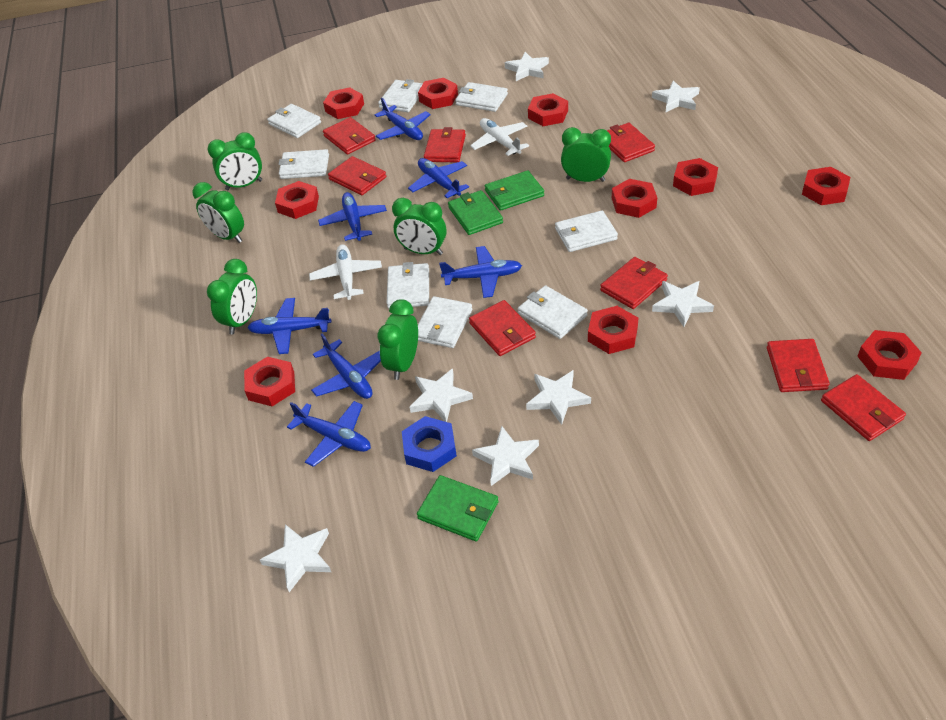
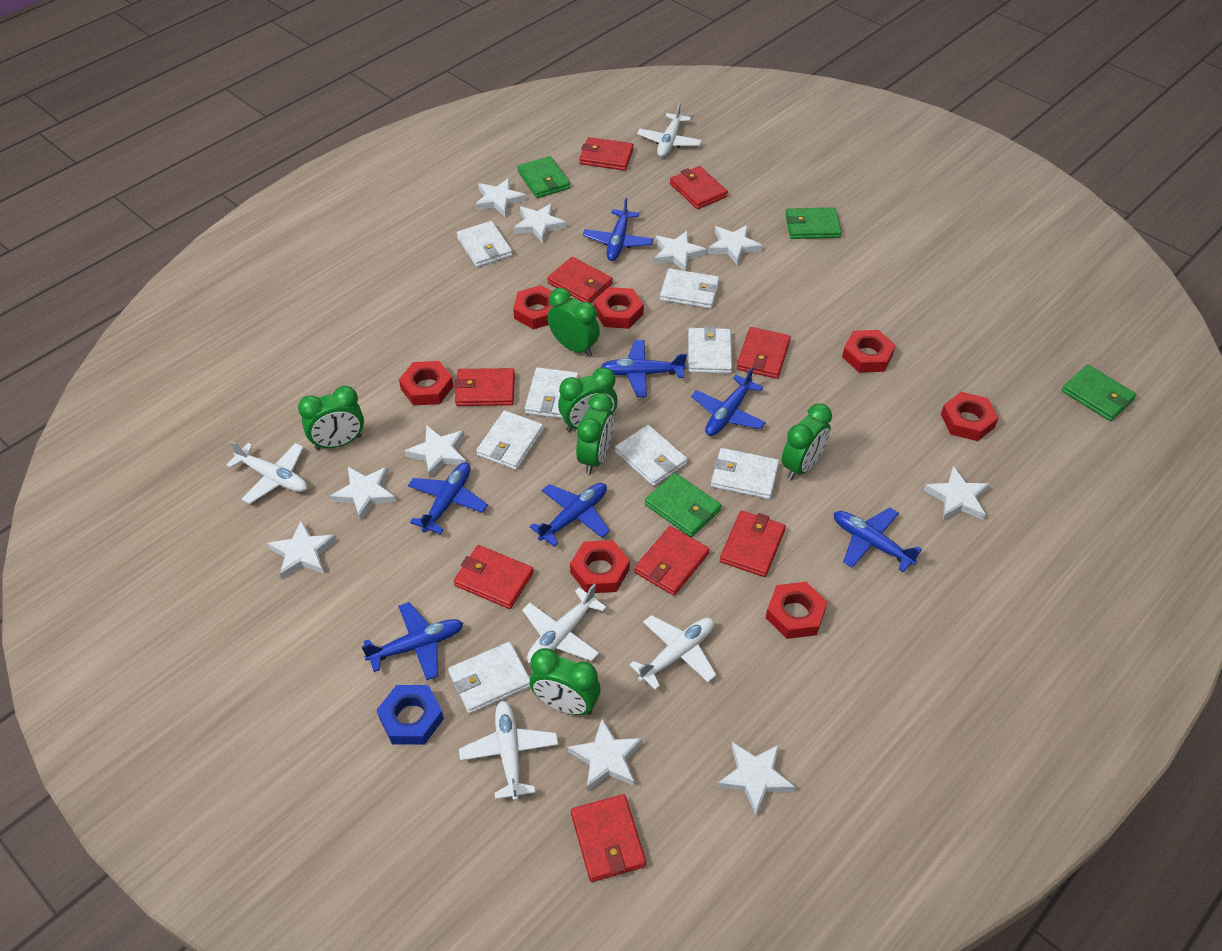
green wallet: [417,475,499,542] [448,190,503,235] [485,170,544,211] = 3 -> [517,156,570,198] [645,473,722,537] [785,207,842,239] [1062,364,1137,421] = 4
red nut: [244,357,295,406] [275,181,319,219] [323,87,364,119] [418,78,458,109] [528,93,568,126] [588,306,639,354] [612,179,657,218] [673,158,718,196] [802,167,850,205] [857,330,922,380] = 10 -> [399,361,454,406] [513,285,552,329] [570,540,630,593] [594,287,644,329] [766,582,827,639] [842,330,895,373] [941,392,998,441] = 7
red wallet: [323,117,376,155] [328,156,386,195] [424,127,466,162] [469,300,536,356] [600,257,668,309] [607,123,655,162] [767,339,830,392] [821,374,906,441] = 8 -> [454,368,515,406] [454,545,534,609] [547,257,613,303] [571,794,646,882] [579,137,634,171] [634,526,710,596] [670,166,728,209] [720,511,786,577] [736,327,791,379] = 9
white plane: [309,244,382,300] [470,118,529,156] = 2 -> [227,441,307,504] [459,701,558,801] [522,584,607,663] [629,615,716,690] [637,102,702,157] = 5
white star: [260,524,331,592] [410,368,473,422] [472,426,539,486] [505,52,549,81] [526,370,591,425] [652,80,700,113] [652,281,714,327] = 7 -> [267,520,337,579] [330,467,396,520] [405,425,466,479] [475,178,527,217] [513,203,567,243] [568,719,643,791] [654,230,707,271] [708,225,763,266] [717,742,795,815] [924,466,990,520] = 10

